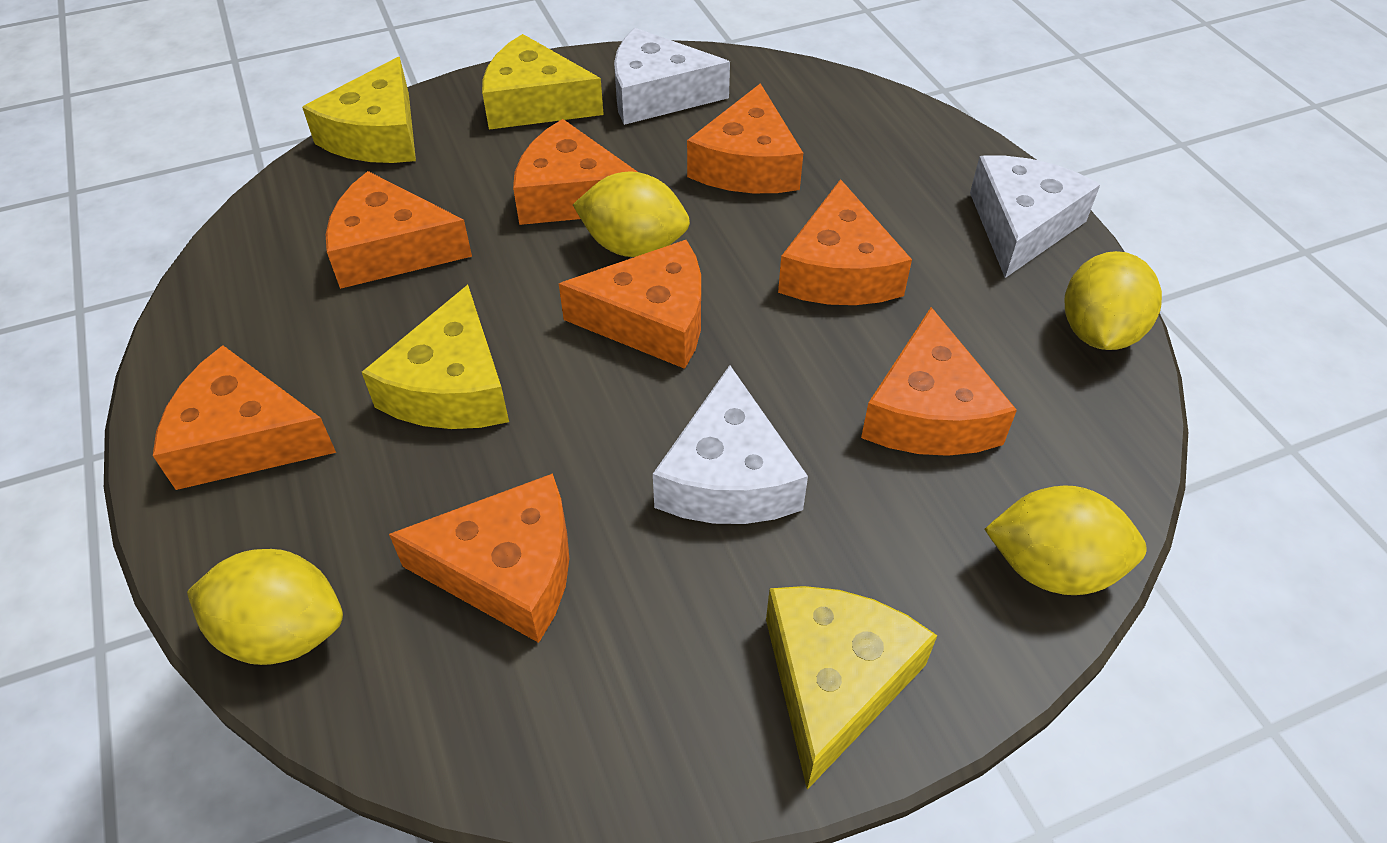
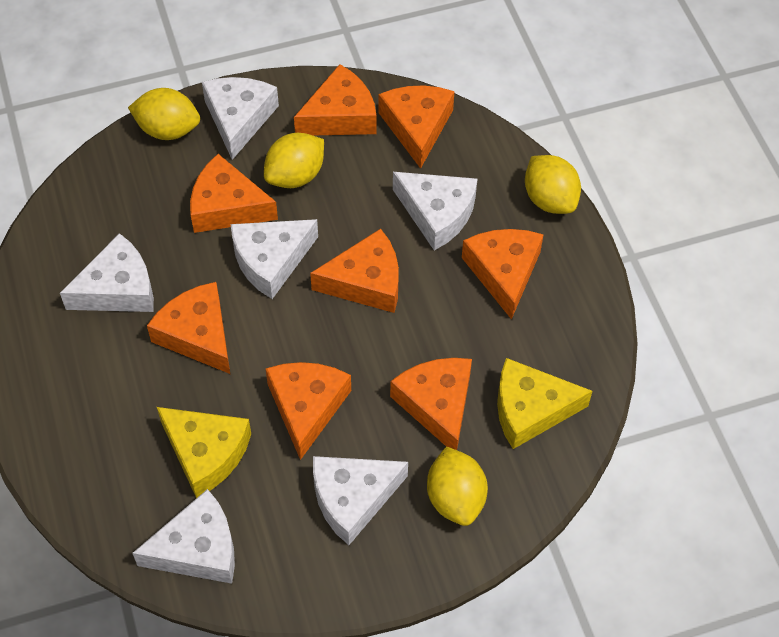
white cheese: [614,28,730,125] [653,365,808,524] [970,156,1100,278] = 3 -> [60,233,154,312] [132,489,235,584] [202,77,279,160] [230,219,318,299] [313,456,408,545] [393,172,477,250] = 6
yellow cheese: [302,57,416,163] [362,285,509,429] [482,34,604,130] [766,586,938,790] = 4 -> [157,407,251,498] [497,358,592,449] = 2

